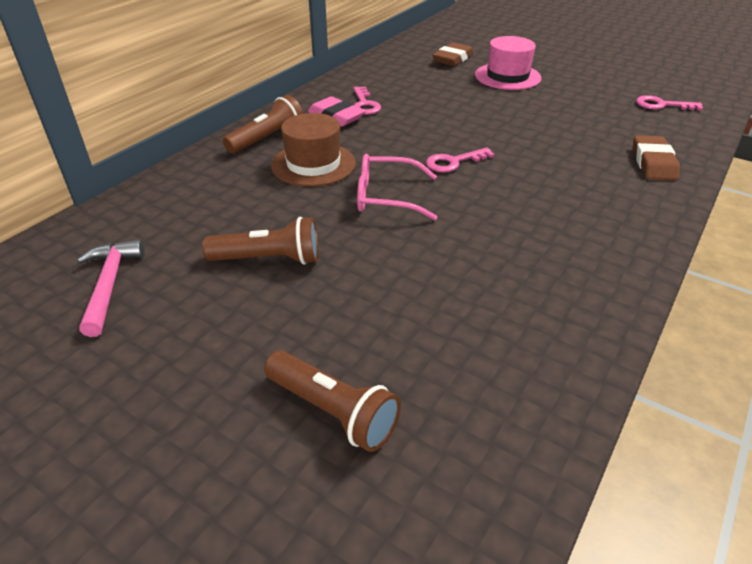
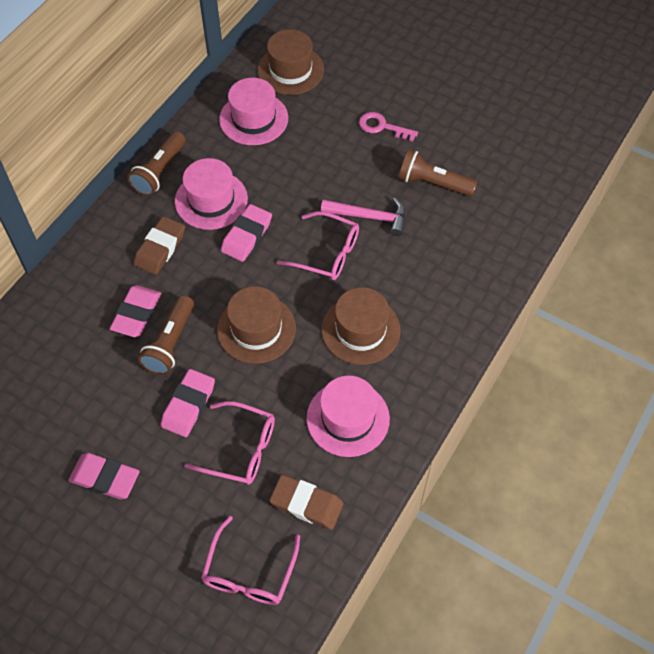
brown hat: [271,113,356,187] = 1 -> [217,286,296,364] [257,29,324,95] [322,287,401,365] = 3
pink eraser: [308,97,366,127] = 1 -> [68,453,140,499] [110,285,161,337] [161,369,215,437] [221,204,272,262] = 4
pink glasses: [357,154,438,220] = 1 -> [185,401,275,485] [201,516,300,605] [277,211,359,280] = 3
pink hat: [475,36,541,90] = 1 -> [175,158,248,230] [219,78,288,145] [307,376,390,457] = 3
pink key: [353,86,381,115] [426,147,495,172] [636,95,703,110] = 3 -> [359,112,418,142] = 1

